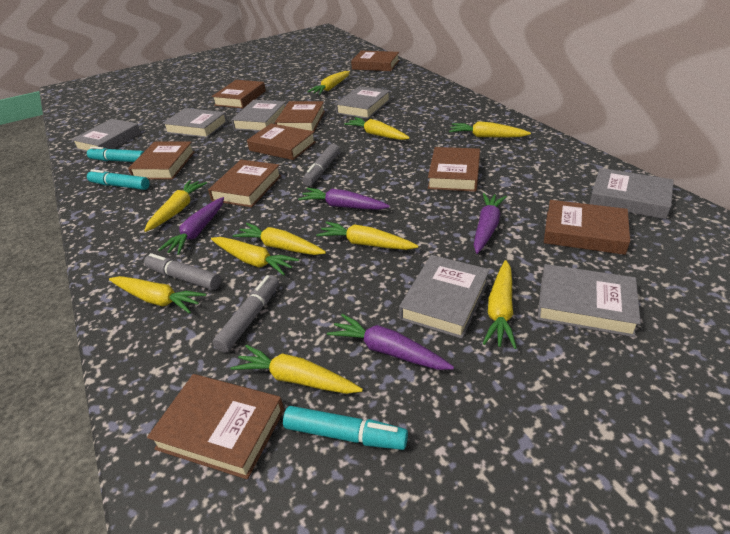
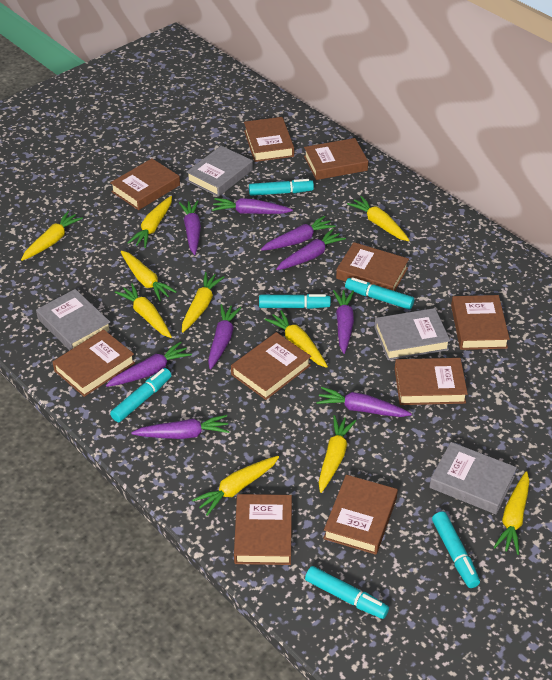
brown book: [128,142,195,180] [147,374,284,479] [208,160,281,207] [212,80,266,109] [247,123,316,160] [275,101,325,131] [351,51,399,71] [428,147,480,192] [544,200,630,255] = 9 -> [53,329,135,397] [110,158,180,210] [231,332,311,400] [234,494,292,565] [244,117,294,162] [304,138,368,180] [323,475,398,555] [336,242,409,291] [395,358,468,405] [451,295,510,350] = 10
grey book: [71,119,141,152] [163,108,228,138] [231,100,286,132] [335,86,390,119] [399,255,490,339] [538,264,641,337] [589,168,674,219] = 7 -> [36,289,112,351] [186,146,253,197] [374,308,450,360] [429,442,517,514] = 4
grey marker: [144,253,221,290] [213,275,279,353] [302,144,340,186] = 3 -> none = 0
purple carrot: [158,197,224,255] [298,188,390,210] [327,314,454,370] [474,193,507,254] = 4 -> [106,341,192,387] [131,415,230,439] [179,200,201,255] [208,304,241,369] [212,198,293,214] [261,215,336,251] [276,229,346,270] [316,387,412,417] [333,290,354,354] = 9
turquoise marker: [87,147,144,162] [87,169,150,190] [283,406,408,450] = 3 -> [110,368,172,422] [249,179,314,196] [259,294,331,309] [305,566,389,619] [345,277,414,310] [432,511,480,588] = 6

